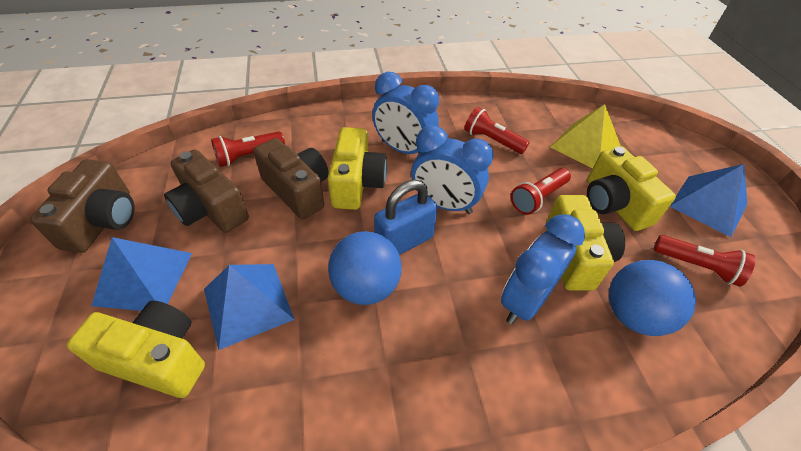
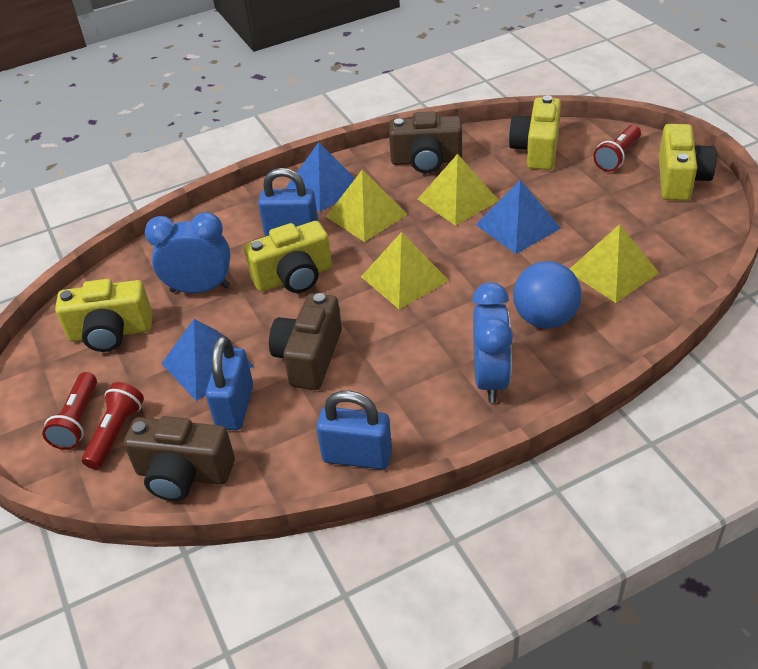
blue ball: [328,231,402,305] [609,260,696,336] = 2 -> [513,261,582,328] = 1
blue clock: [372,72,439,154] [411,125,493,214] [501,214,585,324] = 3 -> [145,212,230,293] [472,282,513,403] = 2
blue padlock: [374,180,438,255] = 1 -> [206,336,253,430] [258,168,318,236] [316,391,392,469] = 3
red flashlight: [211,131,285,167] [464,107,530,154] [511,168,571,215] [654,235,755,287] = 4 -> [42,372,97,450] [82,382,144,469] [593,125,641,172] = 3
yellow pyramid: [550,104,620,168] = 1 -> [326,170,408,242] [361,232,449,309] [418,154,499,226] [570,224,659,303] = 4

